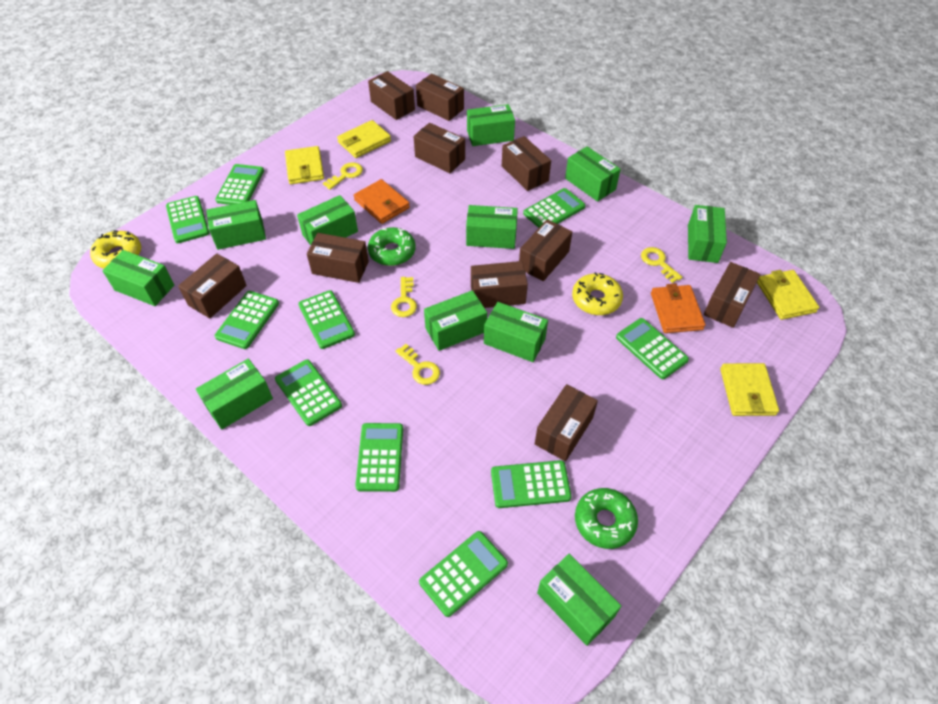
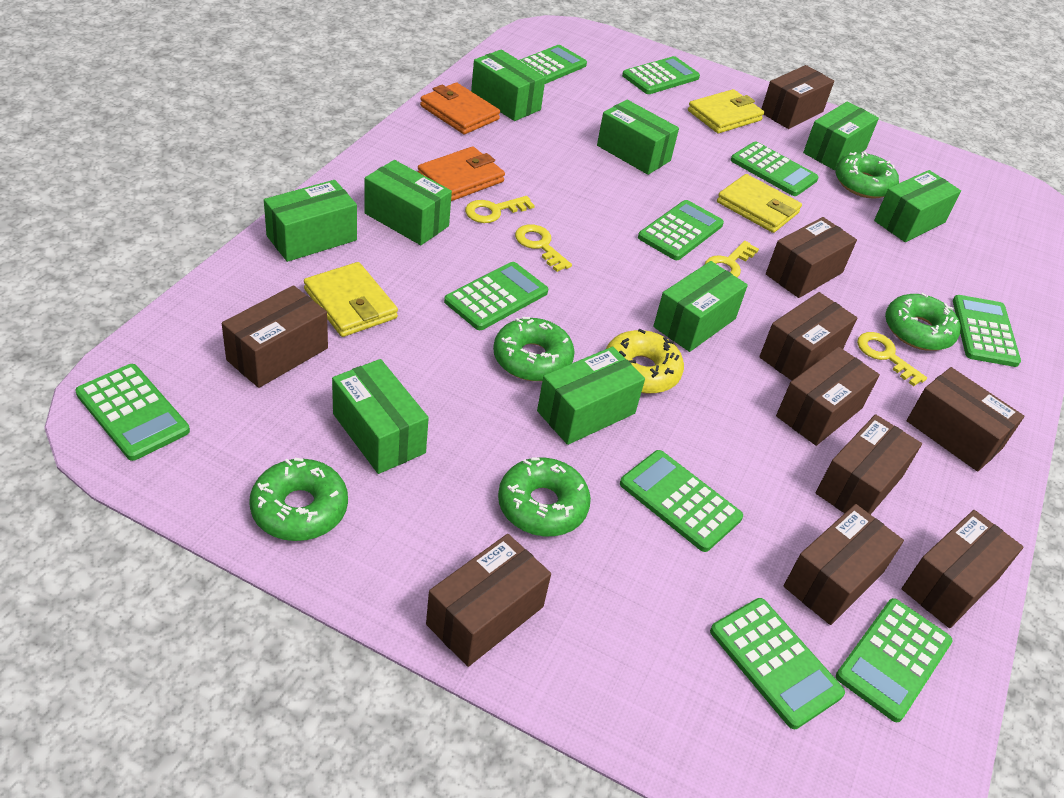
green box: [102,250,174,306] [196,359,273,430] [206,200,266,250] [297,195,358,245] [424,290,487,351] [466,205,518,249] [467,104,515,146] [484,302,548,362] [537,554,621,646] [565,146,621,202] [688,205,727,263] = 11 -> [264,180,357,262] [332,359,429,474] [364,160,452,245] [471,49,546,121] [537,347,645,445] [597,100,679,175] [653,261,748,352] [803,101,879,170] [874,170,961,242] = 9
green donut: [368,227,416,266] [575,488,638,549] = 2 -> [250,458,348,541] [493,317,575,381] [498,457,591,536] [835,152,899,199] [885,293,960,351] = 5
yellow donut: [90,230,141,268] [572,272,623,315] = 2 -> [606,329,684,394] = 1
yellow wallet: [285,146,324,184] [337,120,391,158] [720,363,779,416] [757,270,819,320] = 4 -> [304,262,398,337] [688,89,764,133] [717,174,802,233] = 3

